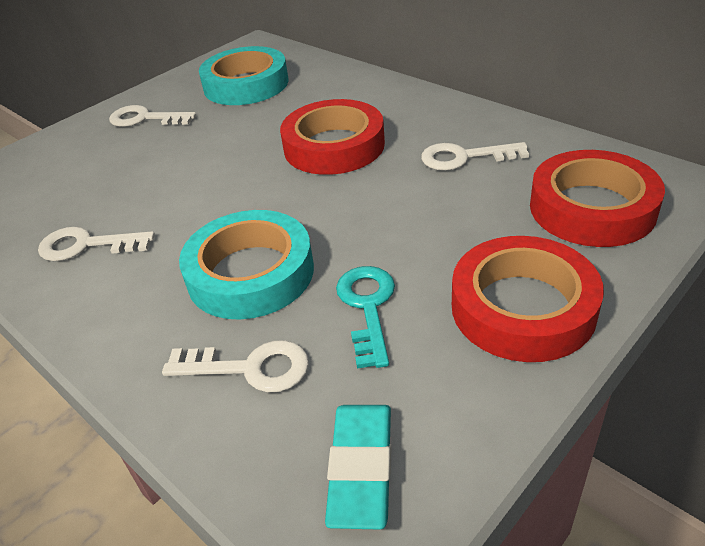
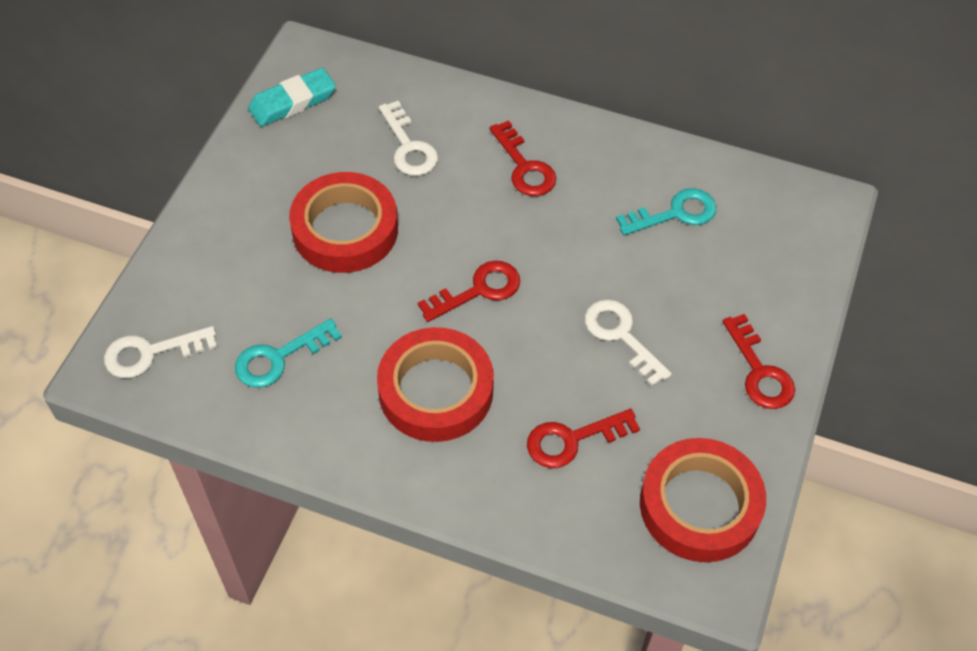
red key: none = 0 -> [418,260,520,322] [489,120,556,196] [527,409,640,468] [722,314,795,409] = 4
turquoise key: [336,266,395,369] = 1 -> [235,318,342,388] [616,188,716,235] = 2
turquoise tape: [179,210,314,320] [199,46,288,105] = 2 -> none = 0
white key: [38,227,155,261] [109,105,196,127] [162,340,309,393] [421,142,529,171] = 4 -> [104,326,217,378] [379,101,438,176] [585,299,672,387] = 3

